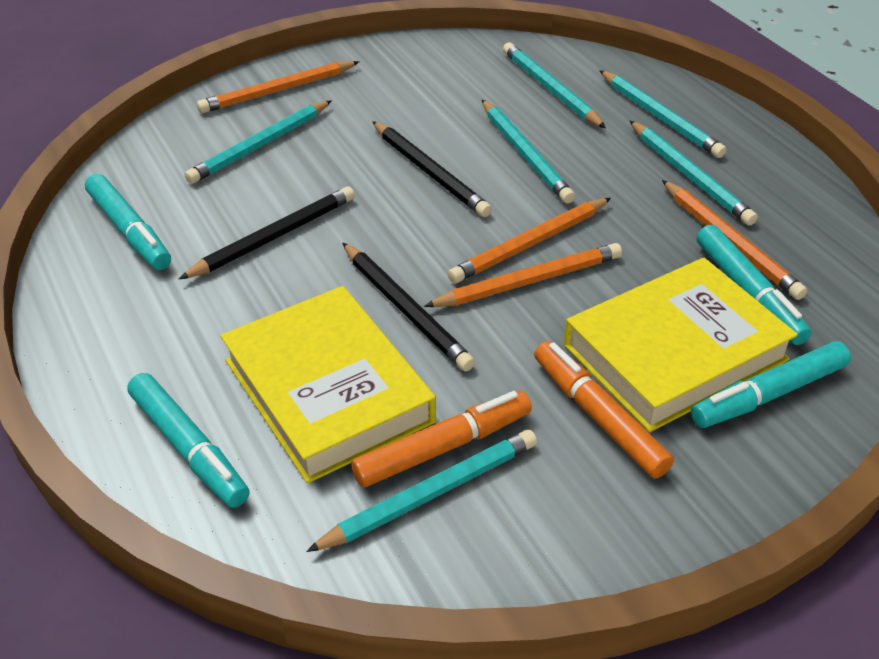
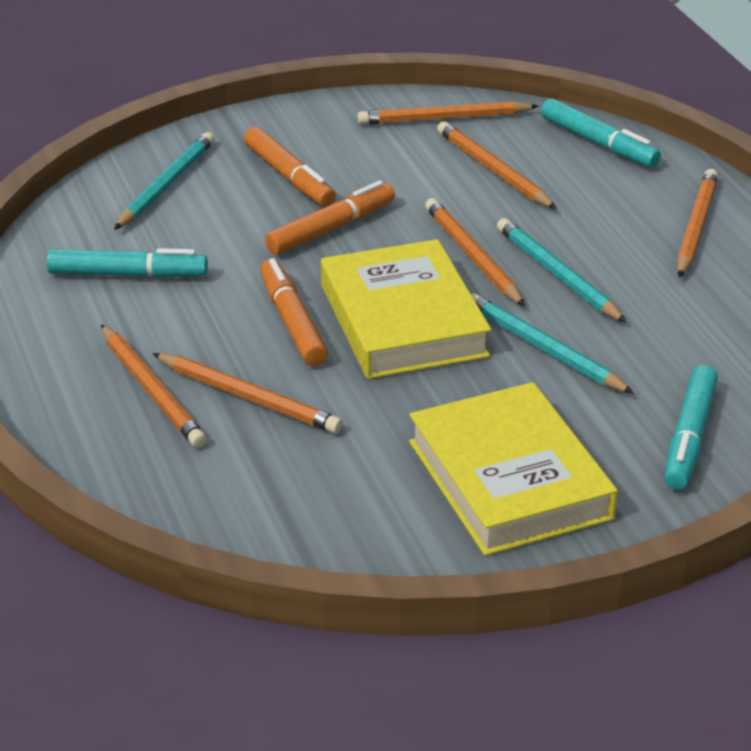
black pencil: [179,186,355,279] [342,243,475,371] [372,121,492,217] = 3 -> none = 0
orange marker: [351,391,532,488] [534,341,674,478] = 2 -> [244,127,336,207] [260,258,328,366] [265,181,395,255] = 3
orange pencil: [197,61,360,113] [424,243,622,307] [448,198,611,283] [662,180,807,300] = 4 -> [101,324,207,448] [153,353,343,434] [357,101,539,125] [425,198,525,306] [437,122,557,209] [677,169,718,278] = 6
turquoise marker: [85,174,171,270] [127,373,250,508] [691,341,851,428] [697,225,812,345] = 4 -> [47,248,208,278] [541,98,661,167] [664,365,718,490] = 3
turquoise pencil: [185,100,332,184] [306,430,537,552] [482,100,575,203] [503,43,606,129] [599,70,727,158] [630,121,758,226] = 6 -> [114,132,215,230] [471,293,634,394] [497,218,627,323] = 3

